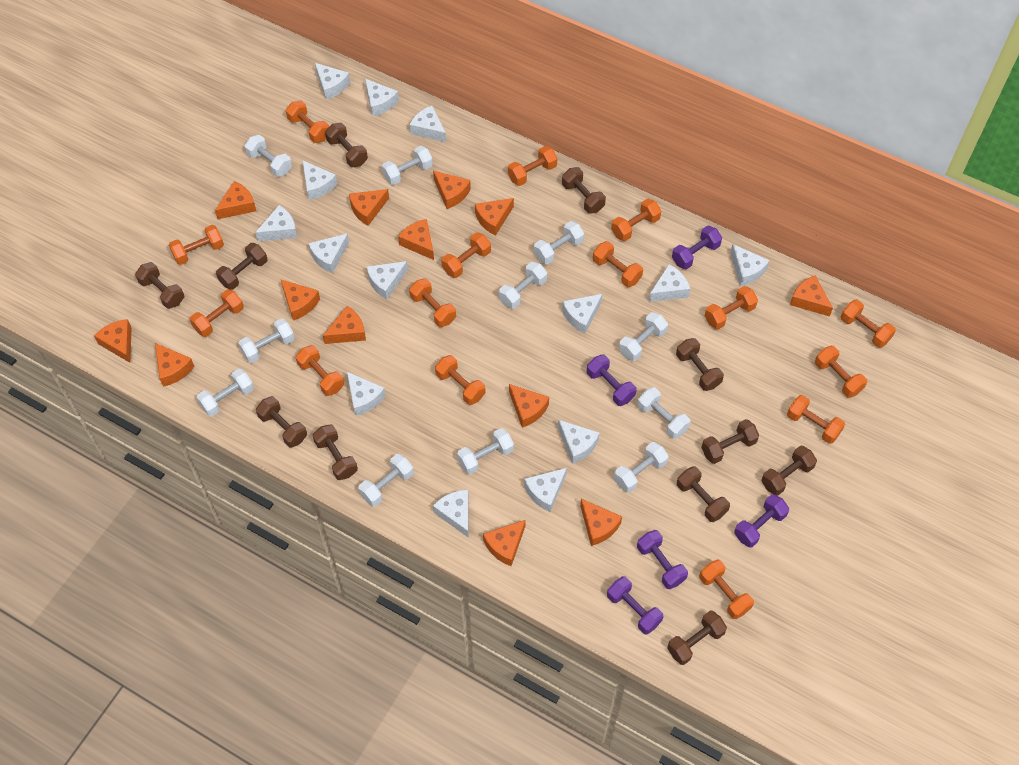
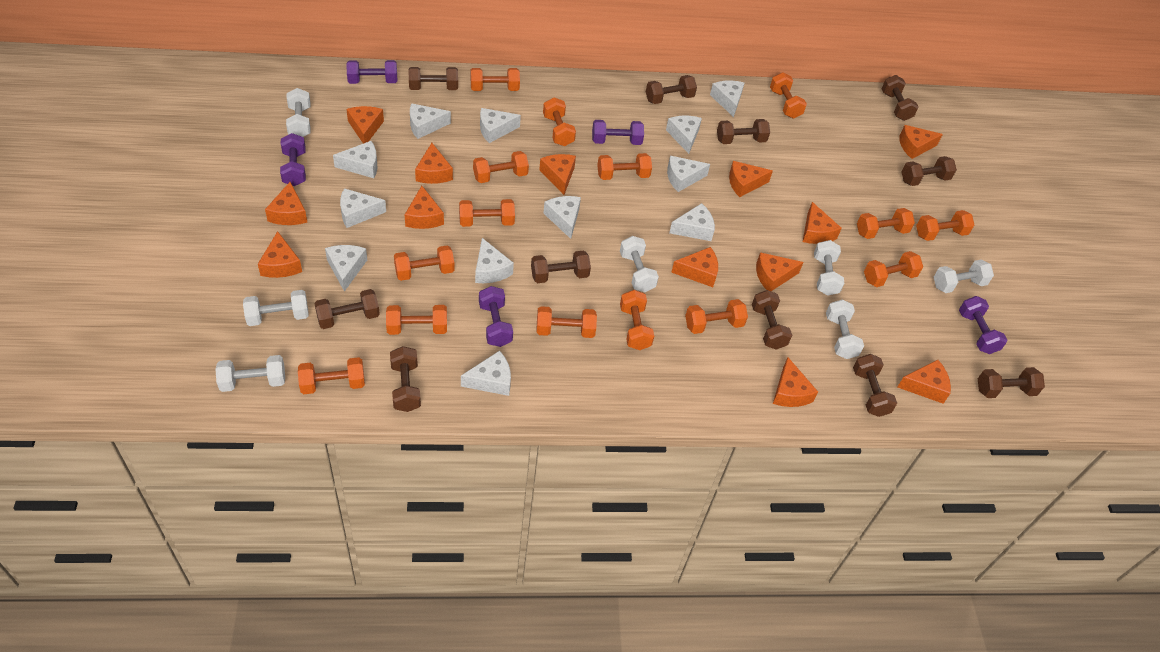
white cheese: [255,205,297,241] [303,161,337,200] [308,233,349,273] [315,63,350,99] [347,372,386,416] [365,79,399,116] [367,261,408,299] [409,106,446,142] [433,490,469,537] [524,468,567,512] [558,420,600,464] [562,294,603,334] [649,264,690,302] [730,244,770,286] = 14 -> [325,245,367,292] [333,141,377,178] [340,188,386,228] [410,103,451,139] [461,351,511,396] [475,238,514,283] [480,108,521,143] [543,196,581,239] [666,116,702,154] [667,156,710,192] [669,203,715,241] [710,80,744,117] = 12
white dumbbell: [197,369,254,417] [238,318,295,363] [245,135,292,177] [358,454,414,506] [382,146,433,185] [457,428,514,475] [499,262,547,309] [534,221,584,265] [614,442,668,493] [619,312,668,361] [637,387,690,439] = 11 -> [215,355,285,392] [243,290,309,326] [286,88,311,137] [620,236,659,292] [814,240,845,296] [826,299,864,359] [934,259,994,293] = 7

